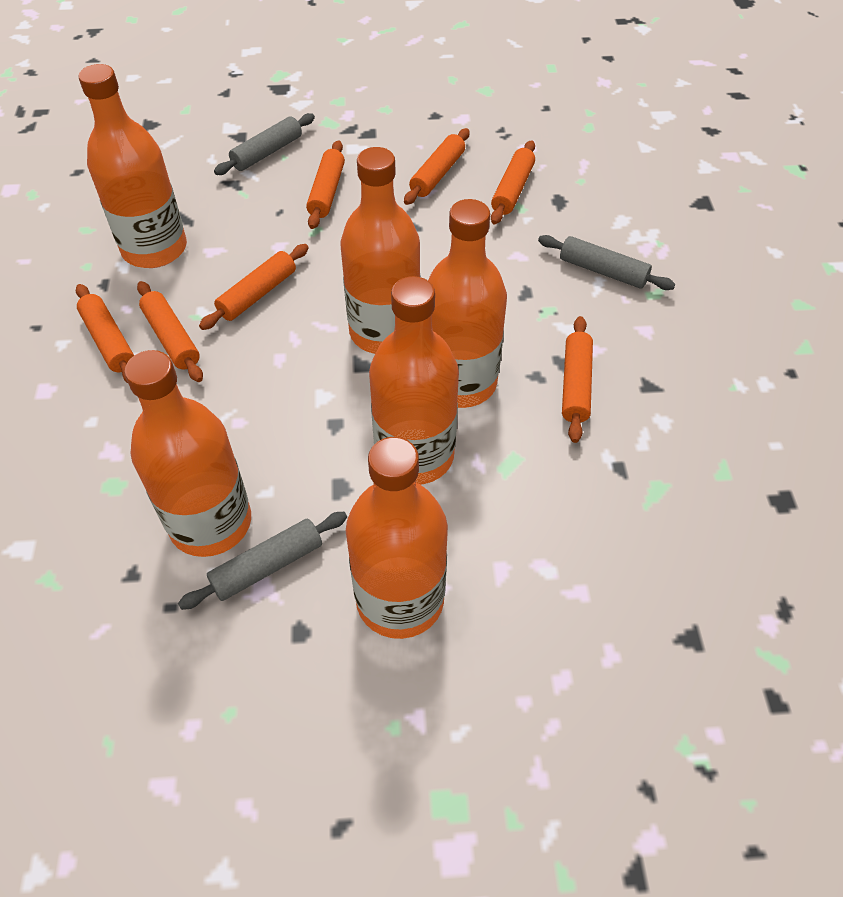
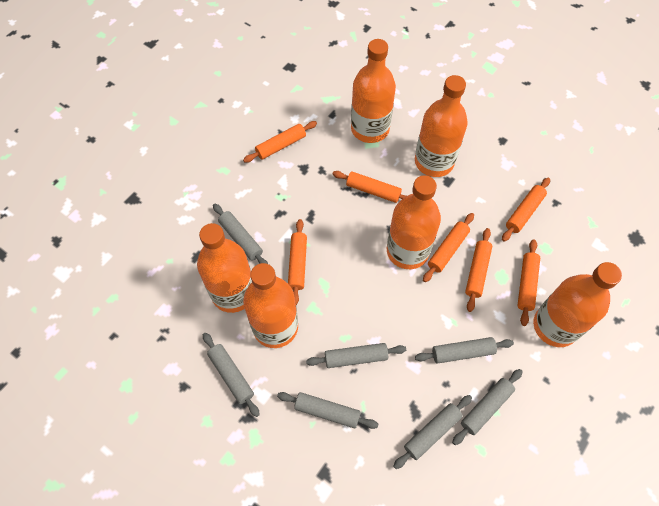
grey rolling pin: [178,512,347,610] [214,113,315,175] [538,235,675,290] = 3 -> [203,333,260,417] [213,204,268,264] [277,392,379,429] [306,343,406,368] [394,395,472,469] [415,337,514,364] [452,369,523,445] = 7

